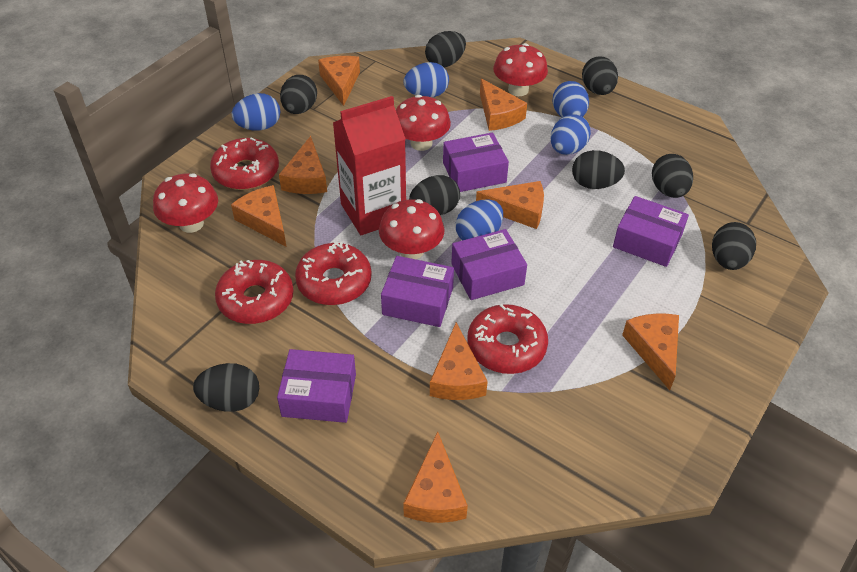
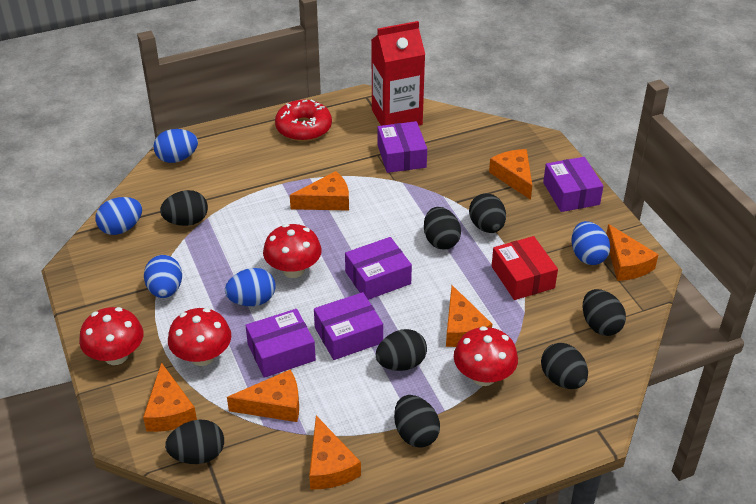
orange cheese: [231,185,287,247] [279,136,327,194] [318,56,360,106] [403,432,468,523] [430,322,488,400] [476,181,544,229] [480,78,527,131] [622,314,679,390] = 8 -> [143,362,197,432] [227,370,299,422] [290,171,349,211] [309,416,361,489] [446,285,492,347] [489,149,532,200] [606,224,659,281] = 7
red box: none = 0 -> [492,236,558,300] = 1
red donut: [210,137,279,190] [215,260,294,324] [295,242,372,305] [467,304,548,374] = 4 -> [275,99,332,141] = 1

